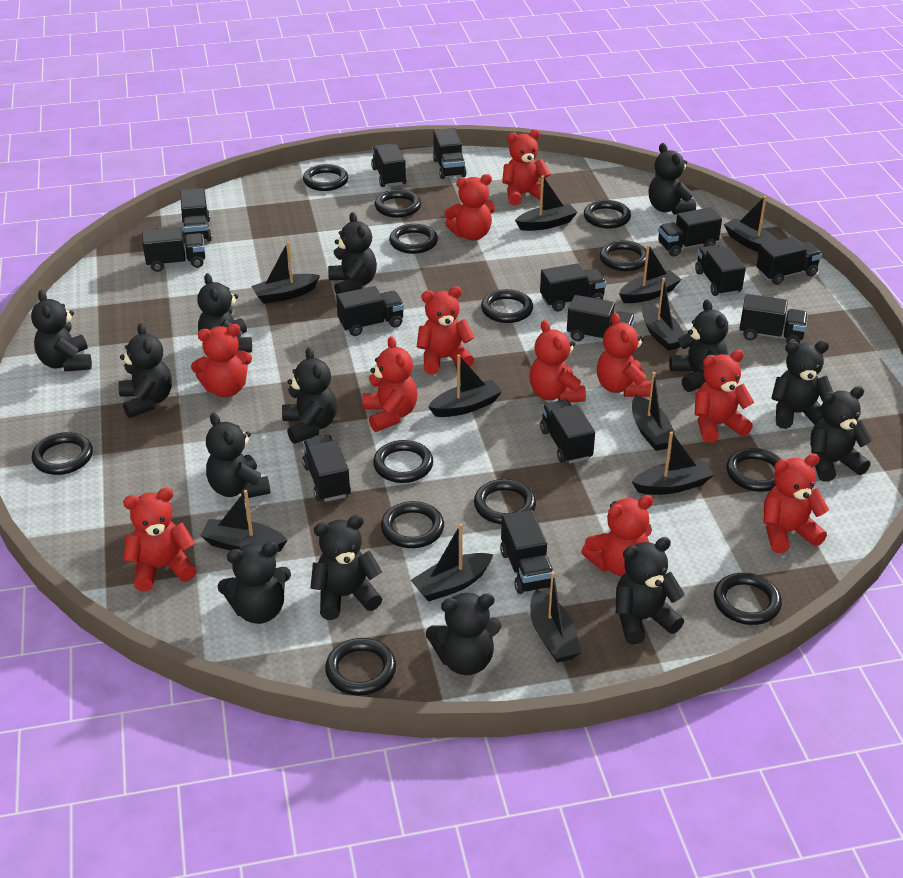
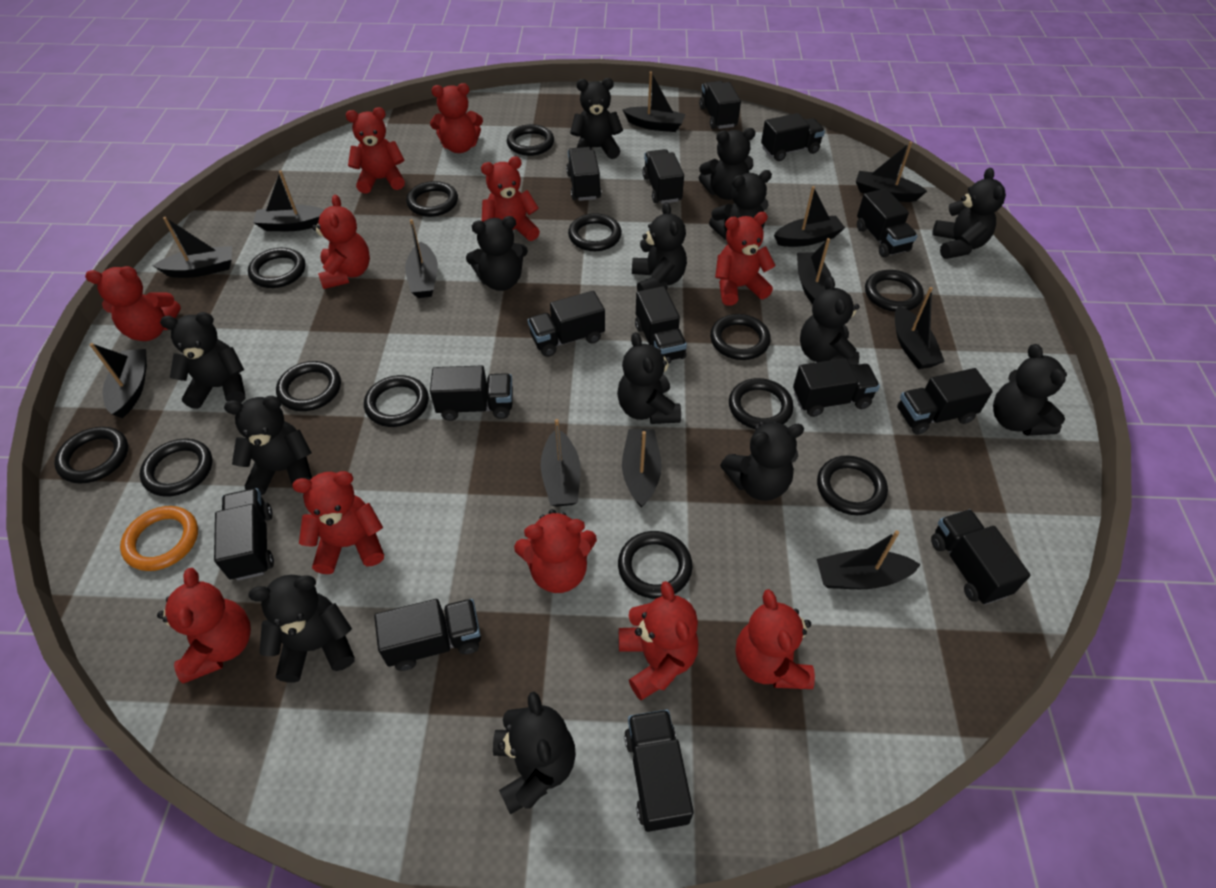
black boat: [200,490,288,552] [251,241,320,304] [411,524,493,601] [428,354,502,417] [515,176,577,231] [530,572,582,663] [619,244,682,303] [632,372,676,451] [632,431,714,495] [642,278,685,350] [724,196,778,252] = 11 -> [89,343,147,418] [153,217,232,278] [253,171,324,231] [405,219,438,298] [540,419,581,507] [622,72,686,132] [622,429,662,508] [774,186,845,247] [797,238,832,304] [817,530,921,589] [856,142,927,202] [895,287,945,369] = 12
orange ring: none = 0 -> [120,506,198,571] = 1

